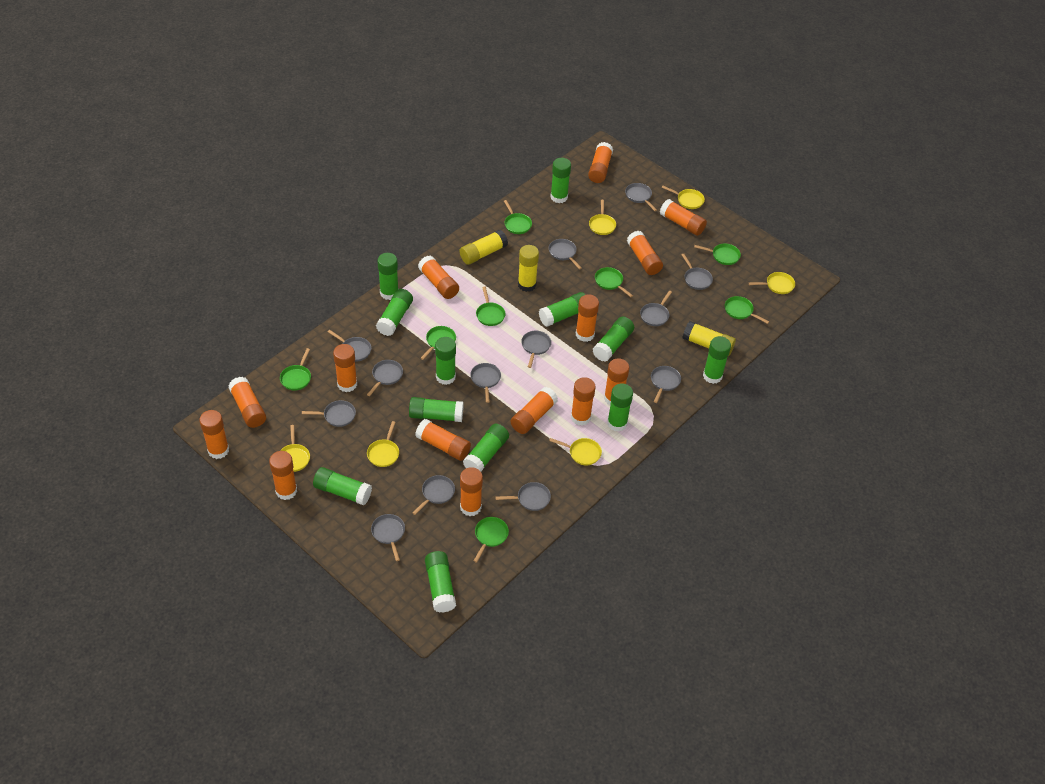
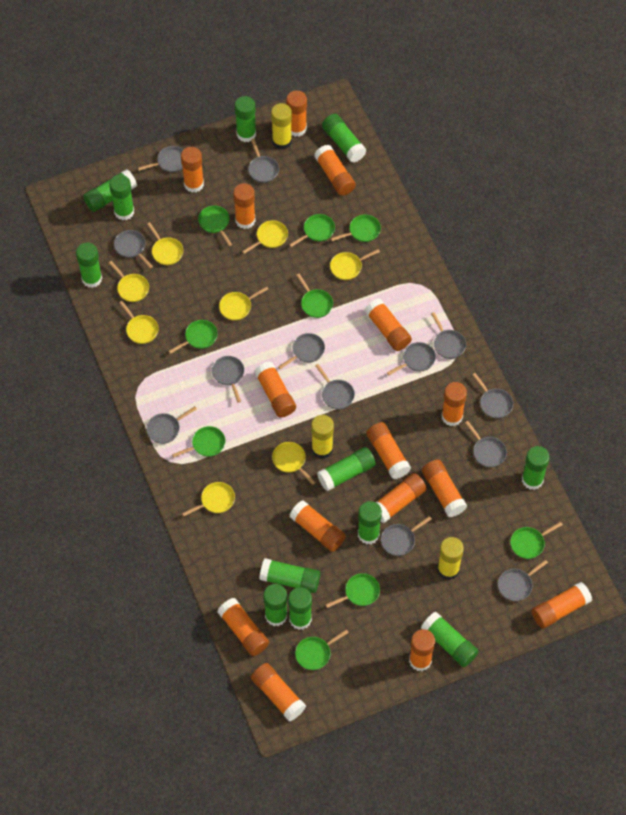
green pan: [280,348,311,390] [420,326,456,360] [474,517,509,562] [476,287,506,326] [504,200,532,234] [595,267,633,297] [694,243,741,265] [725,296,769,324] = 8 -> [169,320,218,354] [172,426,225,458] [198,206,232,246] [289,214,335,247] [295,629,349,670] [296,273,333,318] [326,573,380,608] [331,215,381,242] [510,522,563,559] = 9
orange glue stick: [199,410,229,459] [228,377,266,428] [269,451,297,500] [333,344,357,392] [415,419,471,461] [418,255,459,299] [460,467,483,516] [510,387,558,434] [571,377,596,426] [576,294,599,342] [588,142,613,183] [604,358,629,405] [627,231,663,275] [660,199,707,236] = 14 -> [181,147,204,192] [217,598,269,656] [233,183,256,229] [251,663,306,721] [254,362,296,418] [286,90,307,137] [289,500,346,552] [314,145,356,196] [365,298,412,351] [366,422,411,479] [375,473,427,523] [409,629,435,671] [422,459,467,517] [442,382,467,426] [532,582,592,629] = 15
yellow pan: [280,425,310,472] [367,421,399,467] [549,438,602,466] [589,200,616,235] [661,186,705,209] [749,272,795,294] = 6 -> [109,261,149,302] [119,301,159,344] [147,222,183,265] [182,482,235,516] [219,286,268,321] [242,220,288,254] [272,442,316,485] [330,249,380,280] = 8

